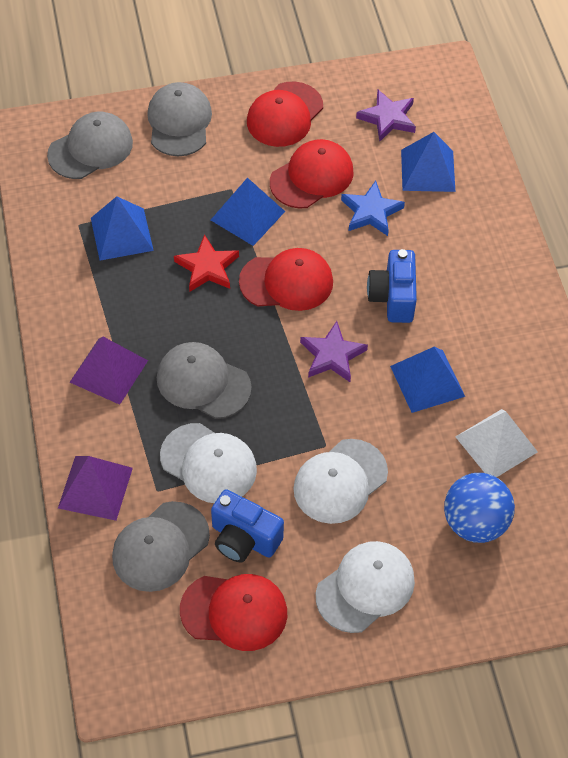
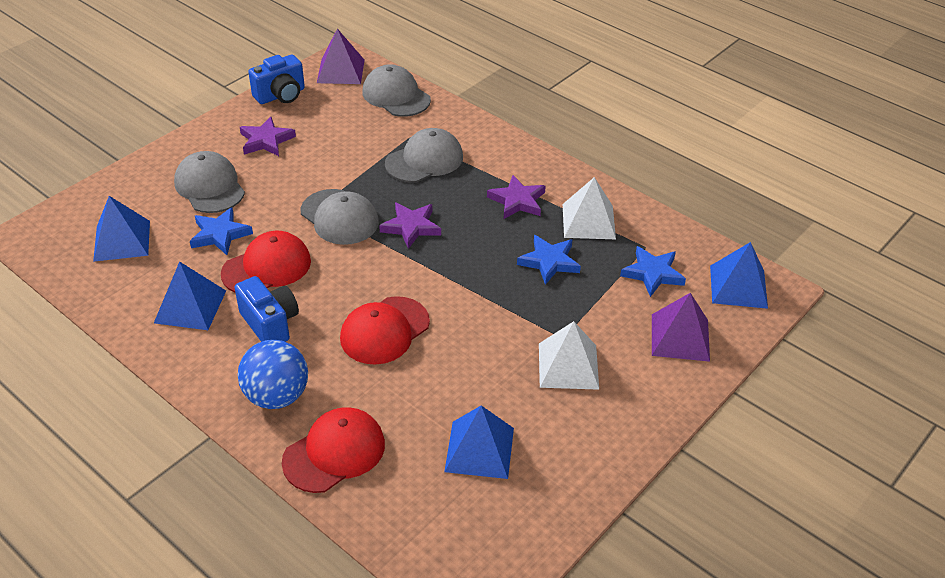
blue star: [341,181,405,236] = 1 -> [190,207,253,255] [517,235,581,285] [620,246,686,297] = 3
purple star: [300,321,368,382] [356,90,416,142] = 2 -> [240,117,296,156] [379,202,441,249] [487,175,546,219] = 3
red cap: [180,574,287,651] [239,248,333,311] [247,81,323,147] [270,139,354,208] = 4 -> [221,231,311,293] [282,407,385,493] [340,296,430,364] = 3
red star: [174,234,239,292] = 1 -> none = 0
white cap: [160,423,257,503] [293,439,388,524] [316,541,415,633] = 3 -> none = 0
white pyramid: [456,409,538,477] = 1 -> [539,321,599,390] [563,177,616,239] = 2

